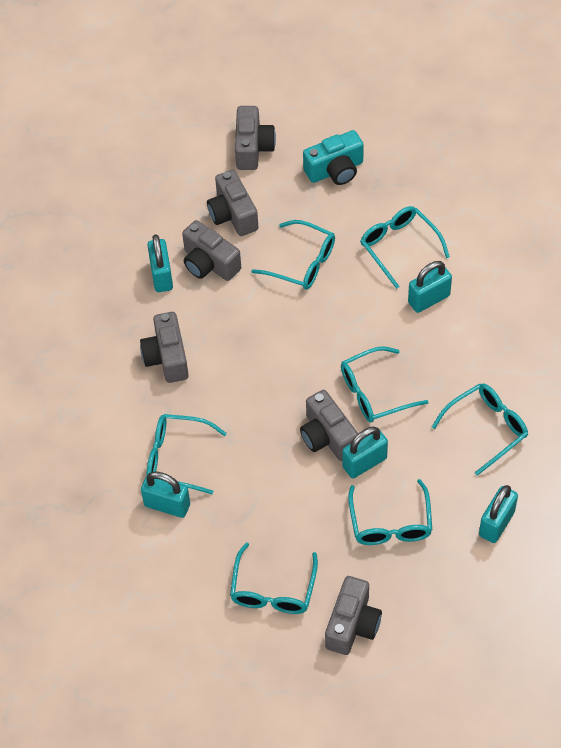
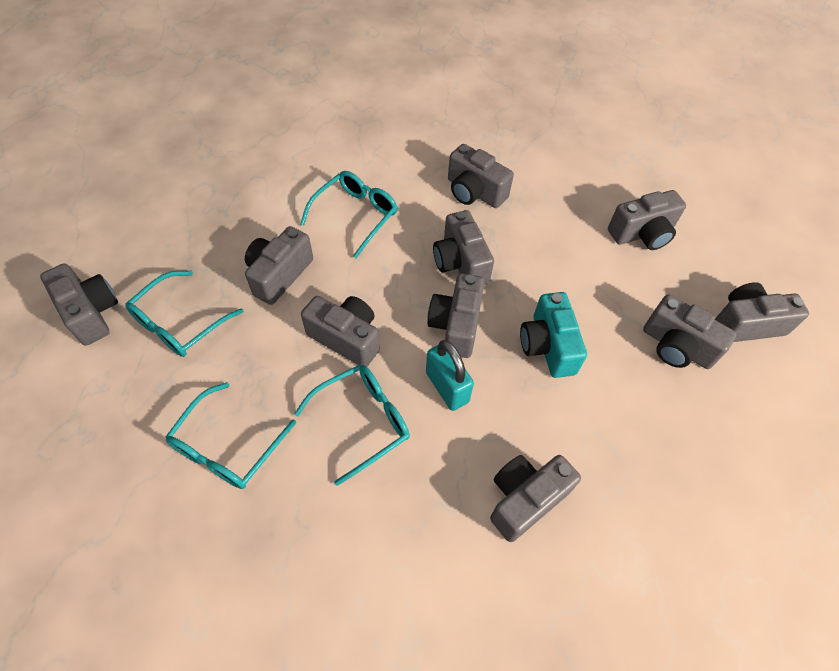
grey camera: [140,312,189,383] [182,220,241,281] [207,170,258,236] [235,106,276,170] [300,390,358,461] [325,576,382,655] = 6 -> [40,263,118,346] [245,226,313,305] [301,296,380,367] [428,273,484,358] [433,210,494,285] [448,144,514,208] [490,455,581,542] [608,190,686,250] [643,294,737,369] [715,282,809,342] = 10
turquoise glasses: [147,414,227,494] [230,543,318,614] [252,220,335,290] [341,346,429,422] [348,479,432,545] [361,206,450,289] [432,383,528,476] = 7 -> [125,271,244,357] [165,382,296,489] [294,365,410,486] [300,171,398,258] = 4
turquoise padlock: [141,472,190,518] [147,234,173,292] [342,427,388,478] [408,261,452,313] [479,485,518,543] = 5 -> [426,340,474,411] = 1

